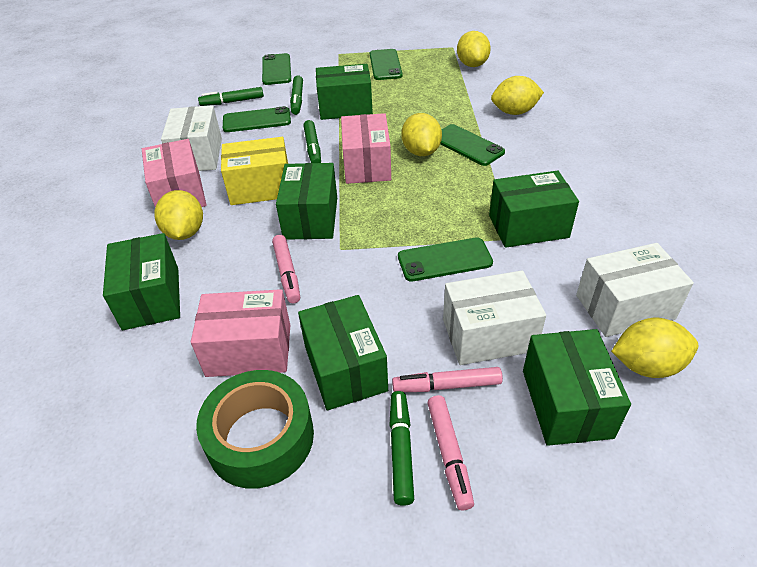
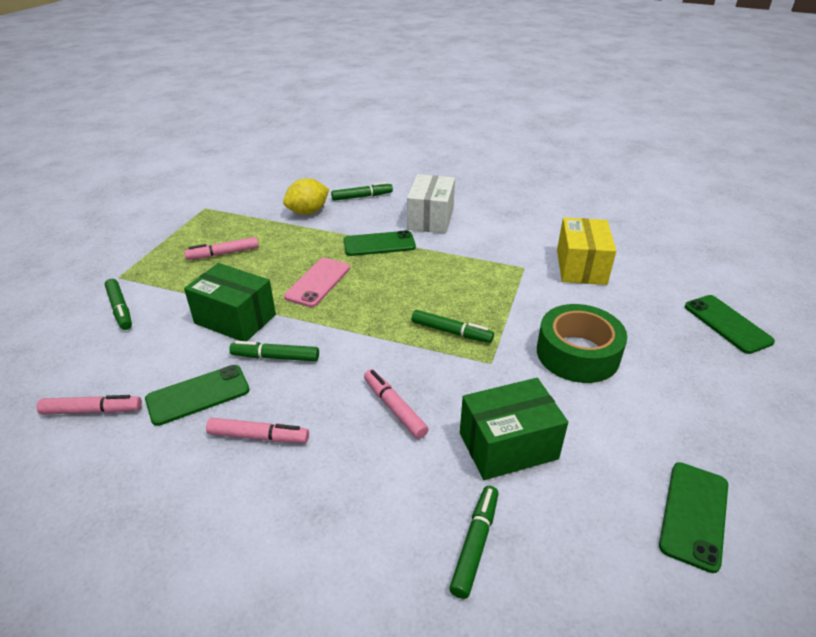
green box: [103,233,180,330] [276,163,337,240] [298,295,388,411] [316,64,373,120] [489,170,579,248] [523,329,631,446] = 6 -> [184,263,276,341] [460,378,568,480] = 2
green marker: [198,87,264,106] [290,75,303,115] [303,120,321,163] [389,391,414,506] = 4 -> [105,279,132,330] [229,341,319,361] [331,182,393,201] [412,310,494,343] [449,486,498,599] = 5
green phone: [223,106,291,132] [262,53,291,85] [370,49,403,80] [398,237,493,282] [440,124,505,166] = 5 -> [145,365,250,426] [344,230,416,256] [659,462,728,573] [685,295,775,354] = 4
pink box: [142,139,207,207] [191,289,290,377] [341,113,391,184] = 3 -> none = 0
pink marker: [272,235,300,303] [392,367,503,392] [428,395,474,511] = 3 -> [37,395,142,414] [184,237,259,260] [206,418,309,443] [364,369,429,439] = 4
pink phone: none = 0 -> [284,258,350,307] = 1
white box: [161,105,222,171] [443,270,546,365] [576,243,694,337] = 3 -> [407,174,455,234] = 1
yellow lemon: [155,190,203,240] [401,113,442,156] [457,31,491,67] [491,76,544,115] [611,318,698,378] = 5 -> [283,178,329,215] = 1

